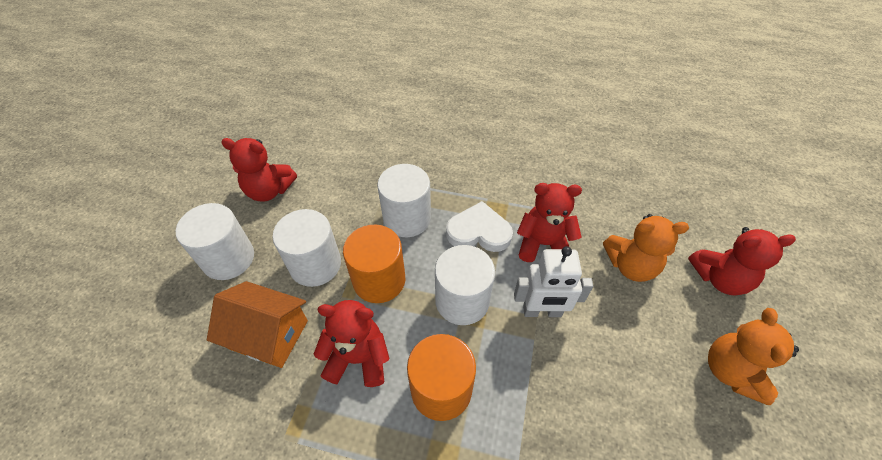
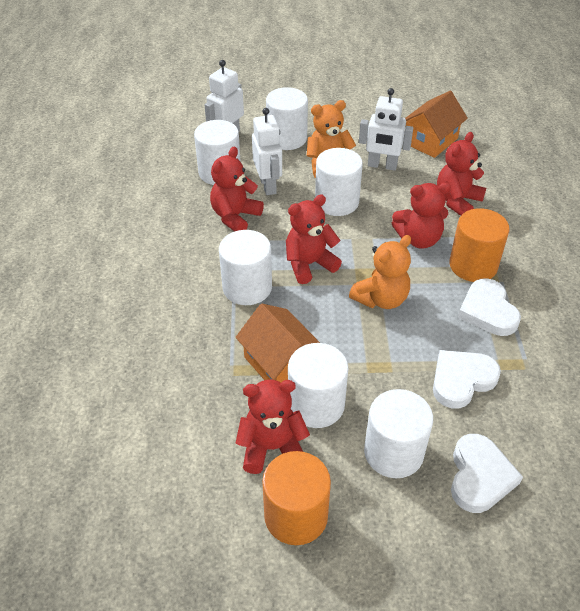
orange house: [207,281,308,368] = 1 -> [235,304,320,382] [405,91,468,158] = 2
red teddy bear: [221,138,297,202] [314,300,390,387] [517,183,582,262] [688,227,796,296] = 4 -> [210,147,264,232] [236,380,310,474] [286,195,342,284] [392,183,451,249] [437,132,486,216] = 5
white cylinder: [176,203,254,280] [272,209,341,287] [377,164,431,237] [435,245,495,325] = 4 -> [194,120,240,185] [219,230,272,305] [266,87,308,150] [288,343,348,428] [315,148,363,216] [364,389,433,478] = 6
white heart: [446,201,513,252] = 1 -> [433,350,501,409] [451,434,523,513] [458,278,521,336] = 3
white robot: [514,246,593,317] = 1 -> [204,60,244,132] [252,108,282,195] [359,88,413,171] = 3

